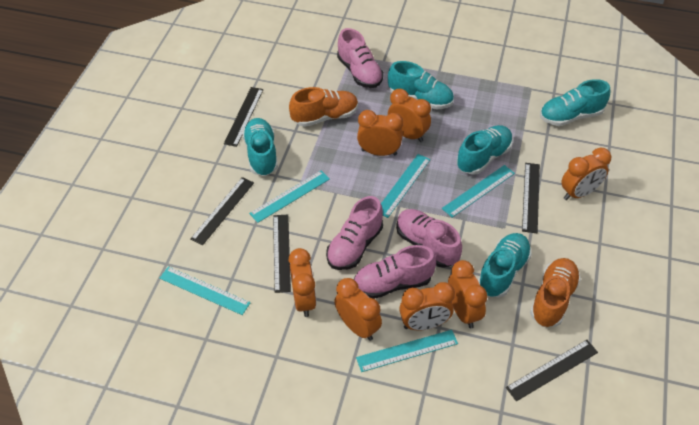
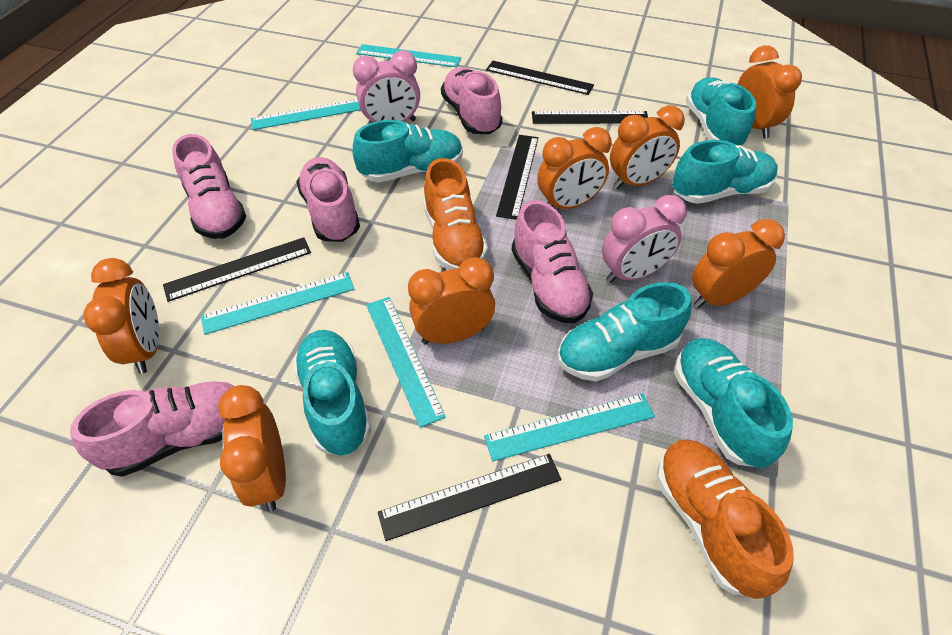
pink clock: none = 0 -> [353,50,420,124] [602,195,687,283] = 2
pink shoe: [326,196,383,270] [337,28,383,88] [354,245,436,299] [396,209,462,268] = 4 -> [70,382,234,477] [172,134,246,239] [296,157,360,242] [441,67,502,134] [512,200,593,323] = 5
turquoise shoe: [242,118,278,176] [388,61,454,110] [457,125,513,175] [478,233,532,297] [540,79,610,126] = 5 -> [293,330,371,455] [353,120,463,183] [557,282,691,382] [672,140,778,204] [674,338,793,468] [686,77,756,146] = 6

